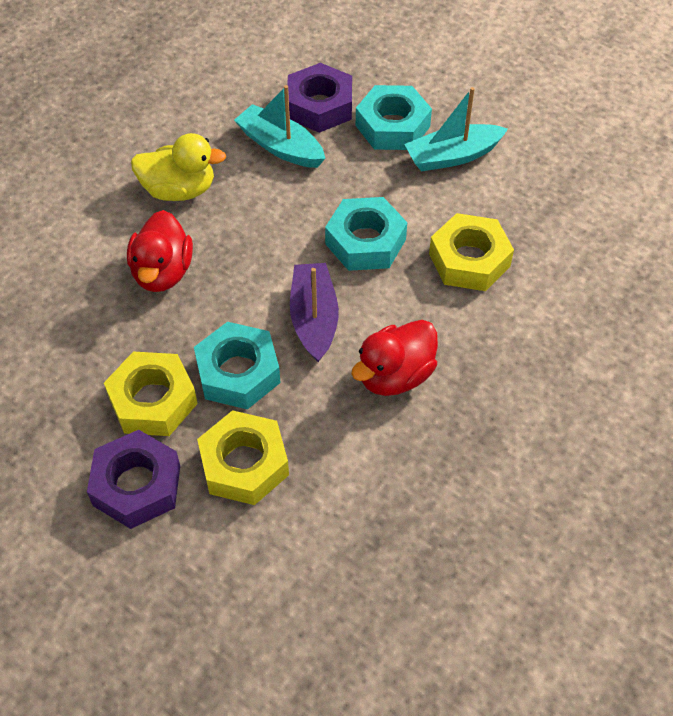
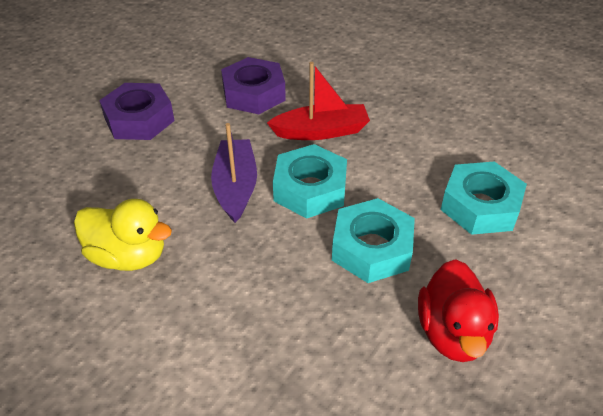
red boat: none = 0 -> [267,62,370,140] = 1
red duck: [127,210,193,292] [351,320,438,396] = 2 -> [418,259,499,362] = 1
turquoise boat: [234,85,325,168] [405,87,508,171] = 2 -> none = 0
yellow nut: [104,351,198,436] [197,410,289,505] [429,213,514,291] = 3 -> none = 0

